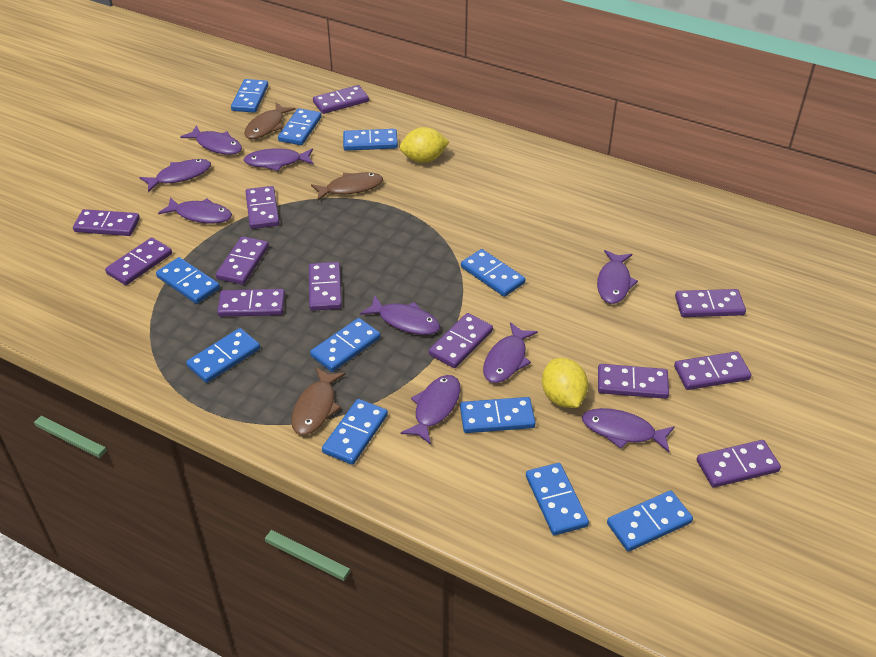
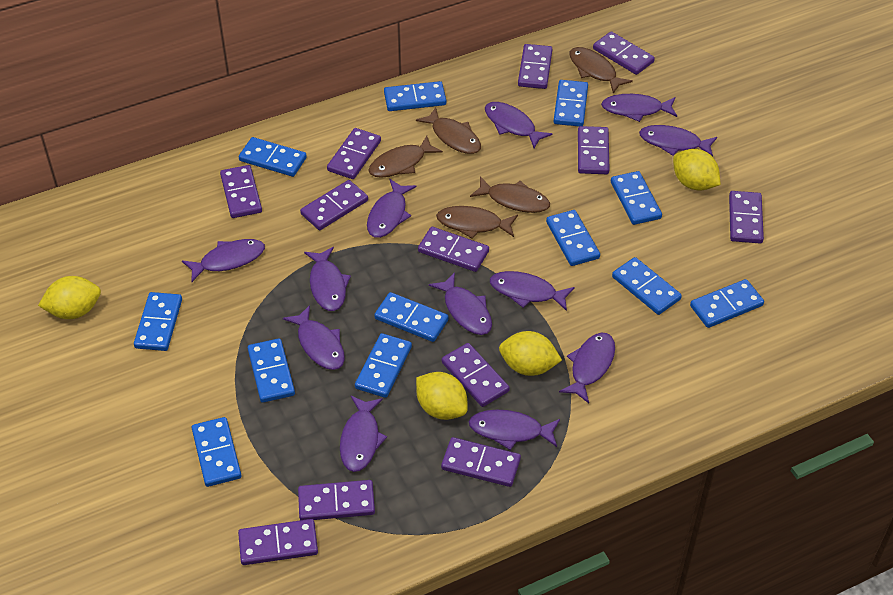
blue domino: [156,257,220,304] [186,328,260,383] [231,79,268,113] [278,108,322,145] [310,318,381,372] [322,399,388,465] [343,129,398,151] [460,397,536,433] [461,249,525,297] [526,463,589,535] [607,490,693,551] = 11 -> [134,292,182,351] [192,417,241,487] [239,137,307,177] [248,338,295,403] [355,333,412,398] [374,292,449,342] [384,81,446,111] [546,210,600,266] [554,80,588,126] [611,171,662,225] [612,257,682,315] [690,279,764,328] = 12
brown fish: [244,103,296,139] [291,367,345,435] [311,172,383,201] = 3 -> [368,136,443,178] [416,107,481,154] [436,206,518,239] [470,177,550,213] [569,47,633,94] = 5
purple fish: [139,159,211,192] [158,197,232,224] [180,125,242,155] [244,148,314,171] [360,295,440,335] [401,375,460,445] [483,322,538,383] [582,408,675,452] [597,250,638,304] = 9 -> [182,239,265,282] [283,305,345,370] [304,247,351,311] [340,396,387,472] [367,179,416,238] [429,272,492,335] [469,410,560,450] [485,102,553,148] [490,271,574,311] [559,333,615,403] [601,94,677,122] [639,125,717,157] = 12
yellow lemon: [400,127,449,163] [542,358,588,408] = 2 -> [38,276,101,319] [416,372,468,420] [499,331,562,376] [673,149,721,191] = 4

